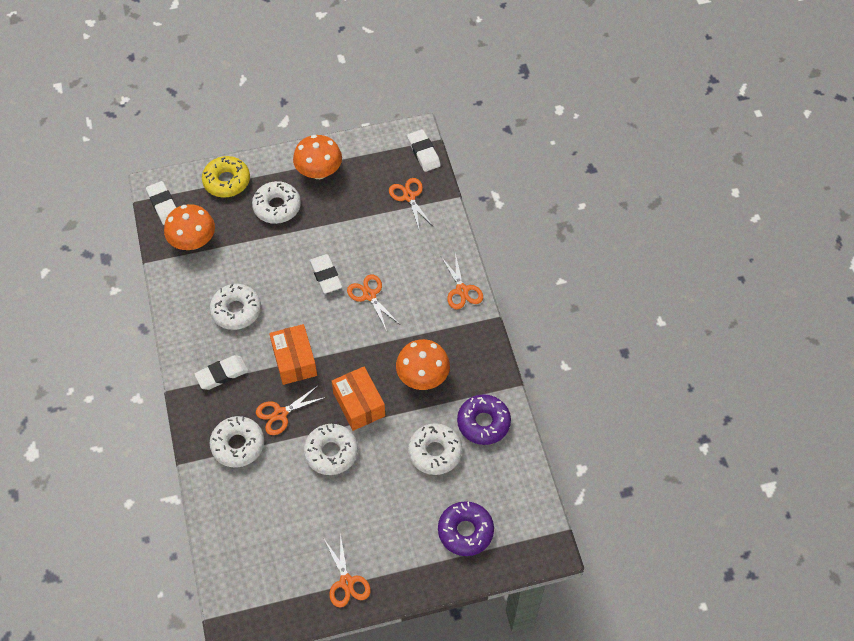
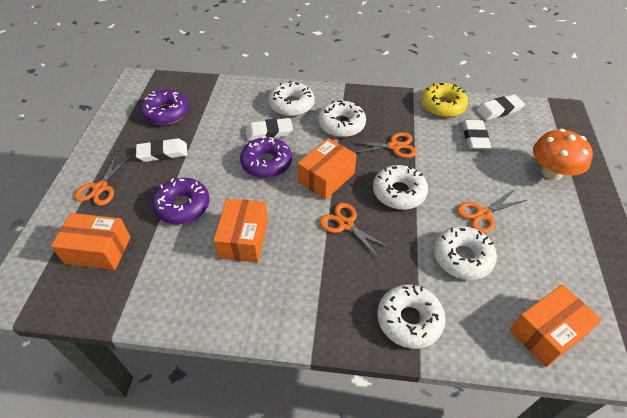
orange box: [269,324,317,385] [332,366,385,431] = 2 -> [51,213,131,270] [213,198,268,263] [297,138,357,200] [510,285,602,367] = 4
orange mushroom: [164,204,215,250] [293,135,342,179] [396,339,450,390] = 3 -> [533,129,593,180] = 1
orange scissors: [256,385,326,435] [324,534,371,608] [347,274,398,331] [389,178,433,228] [441,253,483,310] = 5 -> [75,154,131,206] [319,203,392,259] [350,132,417,158] [457,190,527,234] = 4
purple donut: [438,501,494,556] [457,394,511,445] = 2 -> [141,90,189,125] [152,178,209,224] [240,136,292,178] = 3

